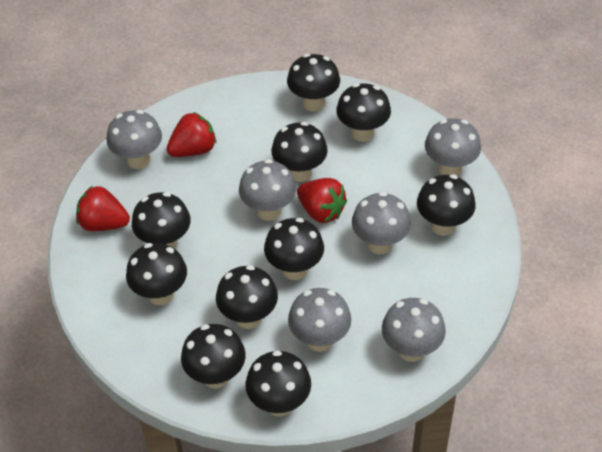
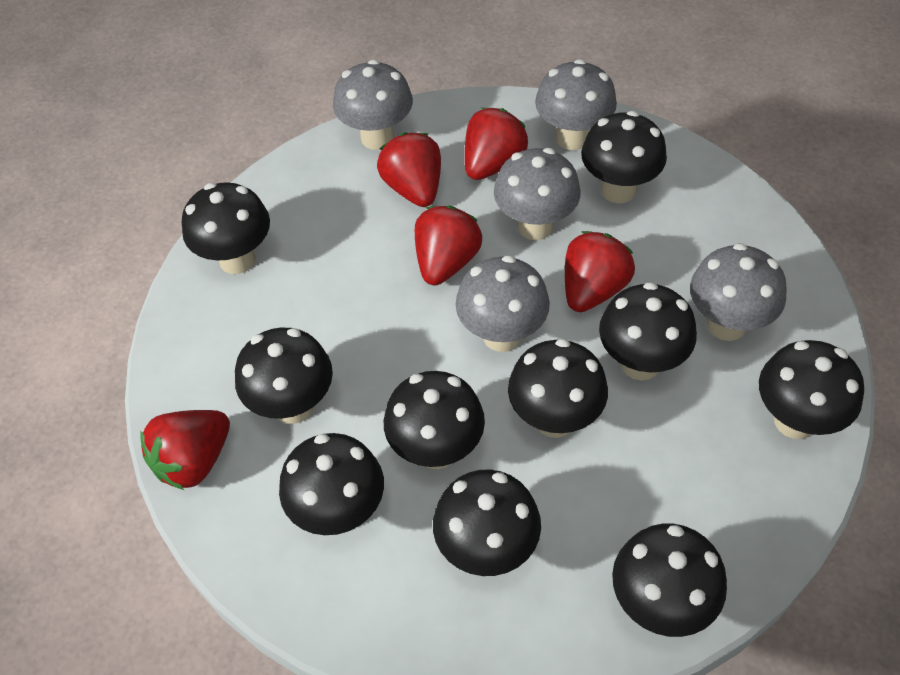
grey mushroom: [106,110,162,169] [239,159,297,221] [288,288,351,352] [352,192,411,254] [382,298,446,362] [425,118,481,176] = 6 -> [333,60,413,150] [456,255,550,352] [494,148,581,240] [535,59,617,150] [690,243,787,341] = 5
red strawberry: [76,186,130,231] [167,112,216,157] [297,178,347,223] = 3 -> [140,410,230,490] [377,132,441,207] [415,206,482,286] [465,108,528,180] [565,231,635,312] = 5

